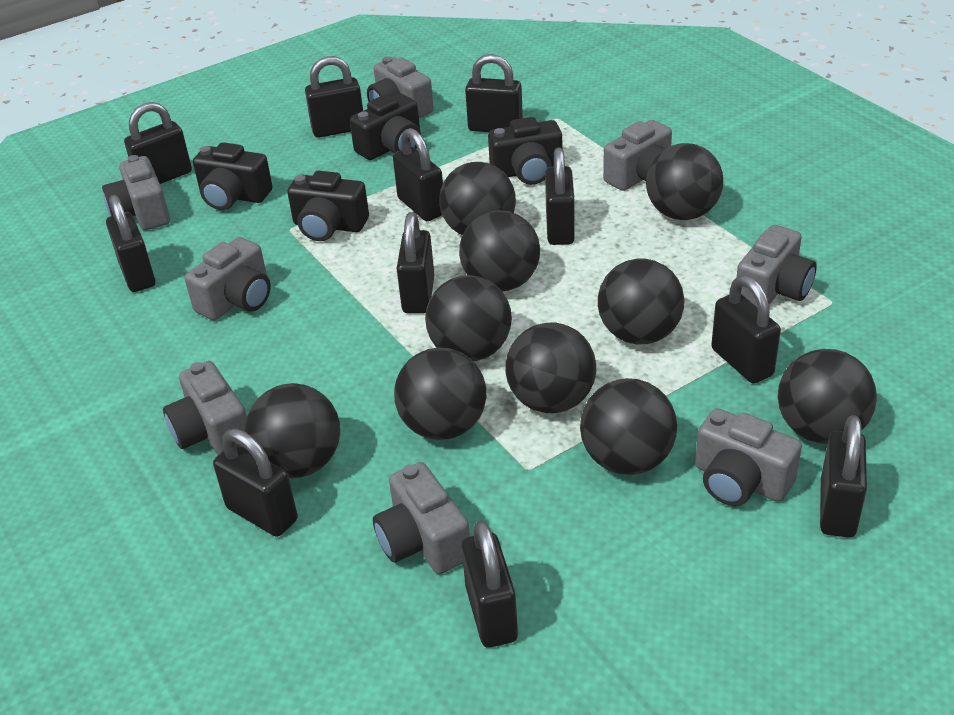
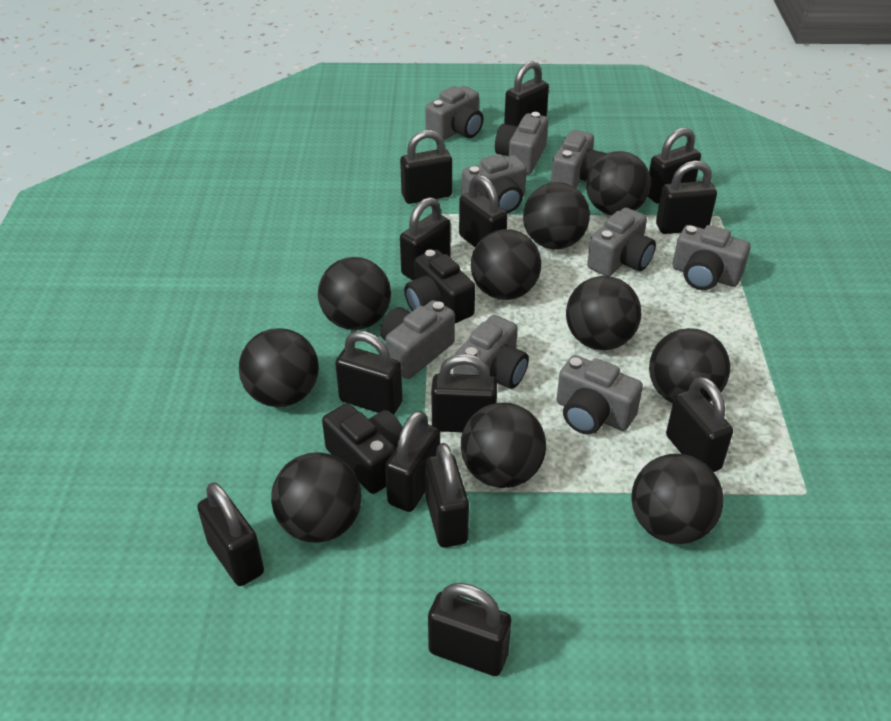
black camera: [193,142,272,210] [287,171,369,241] [350,94,421,160] [488,117,562,185] = 4 -> [322,403,403,494] [404,249,475,323] = 2
black padlock: [106,195,155,292] [124,102,192,184] [213,429,298,537] [305,56,363,138] [393,128,443,221] [396,212,434,314] [461,520,518,648] [465,54,523,132] [545,148,575,245] [711,275,781,384] [820,415,867,538] = 11 -> [197,482,264,586] [335,331,403,415] [385,410,440,512] [400,130,452,204] [400,197,451,280] [425,443,469,548] [428,583,511,676] [431,354,497,432] [459,175,508,247] [504,61,549,126] [648,128,701,203] [656,161,717,234] [666,377,733,472] = 13
grey camera: [102,155,170,230] [163,361,247,455] [185,237,271,320] [367,57,434,118] [373,462,470,574] [603,120,672,191] [695,408,802,506] [736,225,816,307] = 8 -> [380,300,455,379] [425,86,483,140] [453,315,529,389] [462,154,527,213] [495,112,548,175] [551,130,606,188] [557,355,643,434] [587,208,656,276] [673,225,751,290] = 9

